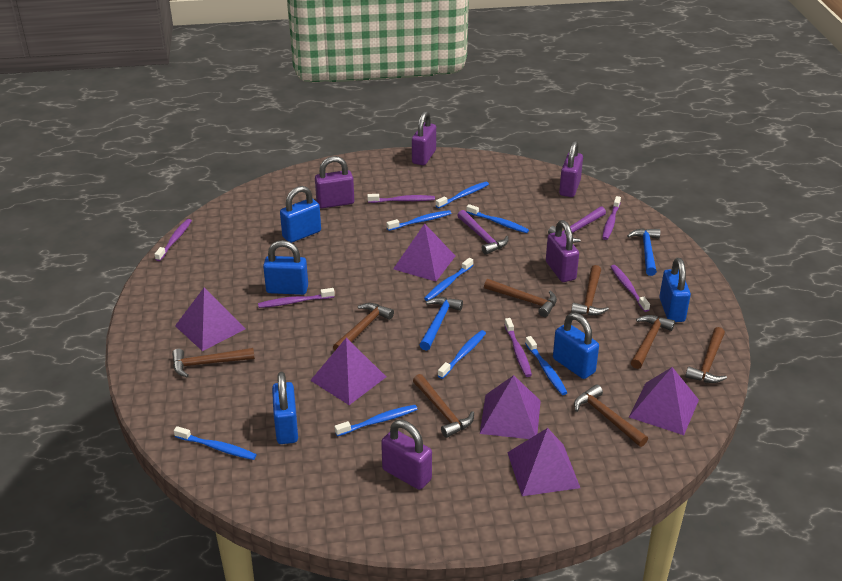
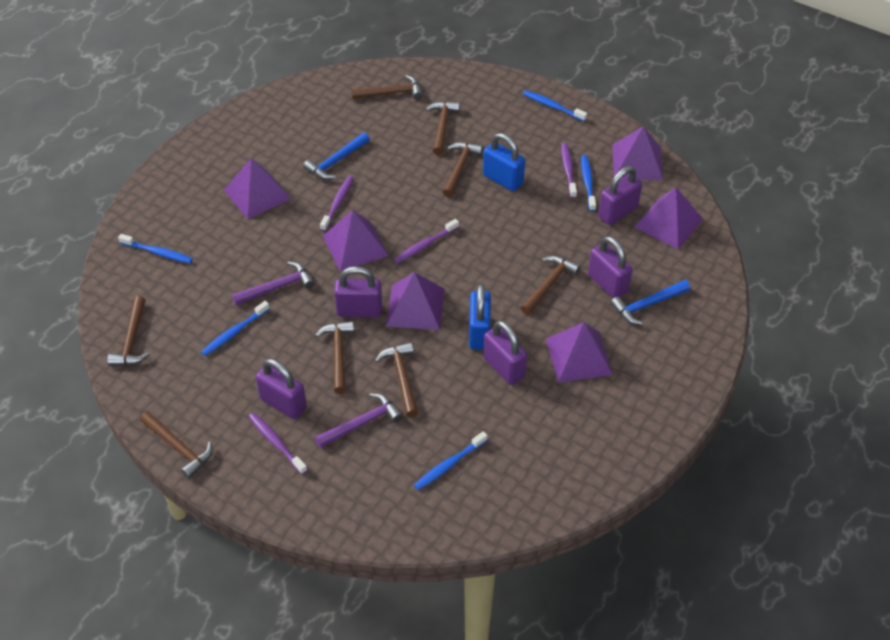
blue padlock: [263,240,308,295] [272,372,298,444] [280,186,321,243] [553,313,599,379] [659,258,691,322] = 5 -> [469,284,491,350] [483,133,525,192] = 2
blue toothbrush: [174,426,257,460] [334,405,418,436] [387,210,452,231] [424,258,473,301] [436,182,489,208] [438,330,486,379] [466,204,529,233] [525,336,568,395] = 8 -> [118,234,193,264] [201,301,270,356] [414,431,487,490] [523,90,587,121] [581,155,596,212] = 5
purple toothbrush: [155,219,192,261] [258,288,335,308] [367,194,435,203] [504,318,532,377] [602,196,621,240] [611,265,650,312] = 6 -> [248,413,307,474] [320,176,354,231] [393,219,459,264] [561,143,577,198] = 4

